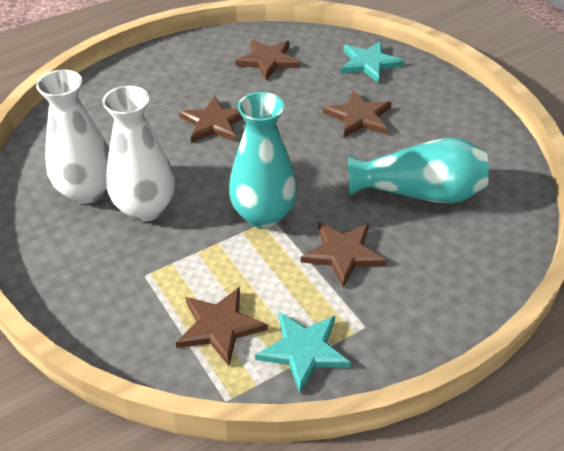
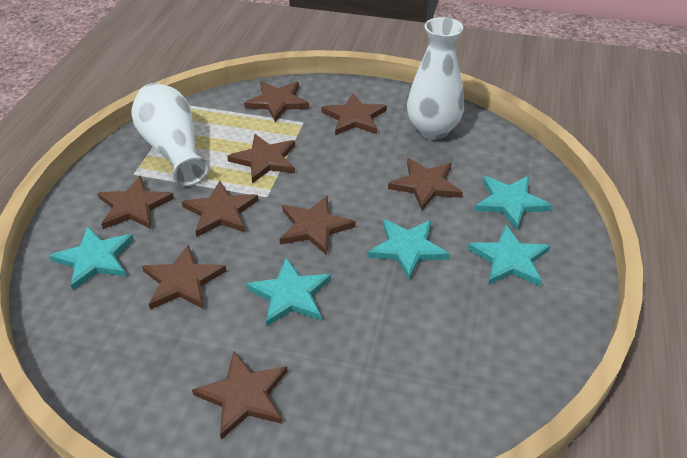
brown star: [176,287,268,366] [179,96,244,143] [235,40,300,80] [301,222,387,288] [323,90,392,138] = 5 -> [98,175,174,229] [142,245,226,310] [182,181,259,237] [192,351,288,440] [227,134,295,184] [244,81,309,122] [280,195,356,255] [321,93,387,135] [388,158,463,211] = 9
turquoise star: [255,312,351,393] [341,41,404,83] = 2 -> [49,226,134,291] [246,257,331,326] [367,219,450,280] [468,225,550,287] [474,176,552,230] = 5
turquoise vase: [229,92,297,228] [348,137,489,204] = 2 -> none = 0

